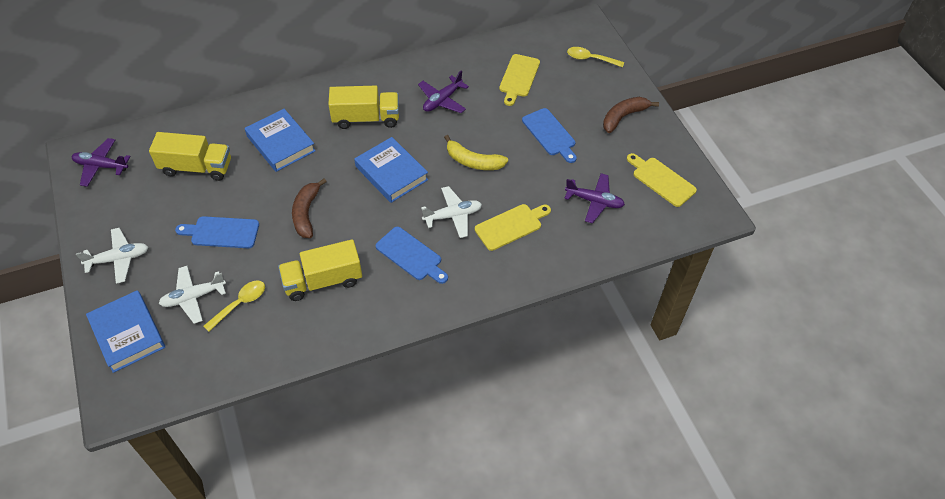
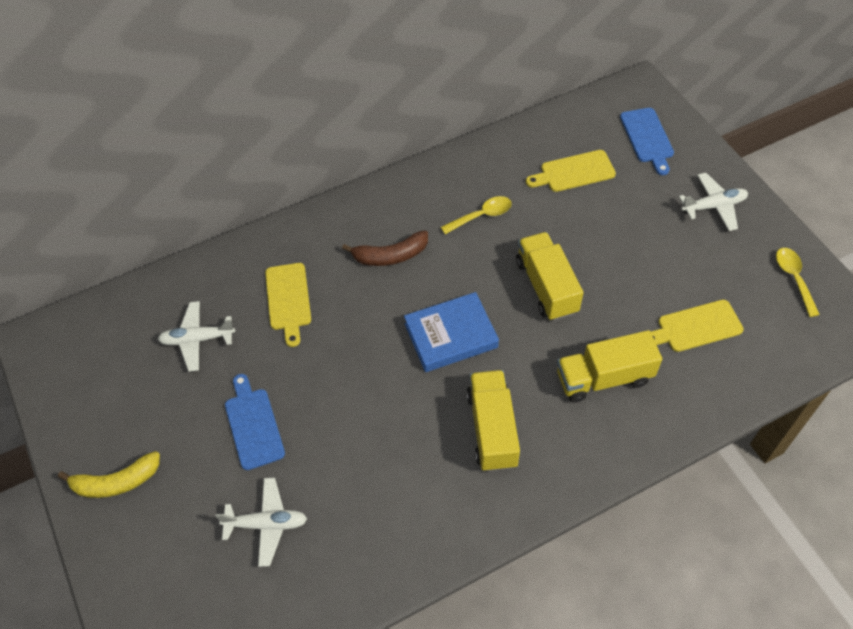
blue book: [86,290,165,373] [245,109,316,172] [354,137,428,203] = 3 -> [404,292,499,372] = 1
blue cutting board: [175,216,259,248] [376,227,448,284] [522,108,577,163] = 3 -> [225,374,285,470] [620,108,674,175] = 2
brown banana: [292,178,327,238] [603,97,659,133] = 2 -> [342,230,428,266] = 1
purple plane: [72,138,131,187] [418,70,469,113] [564,173,625,223] = 3 -> none = 0

